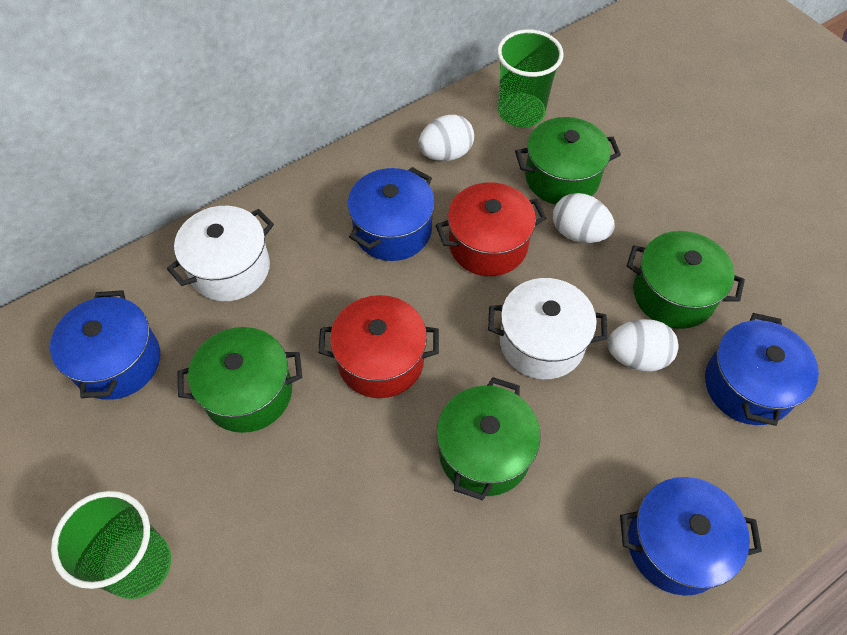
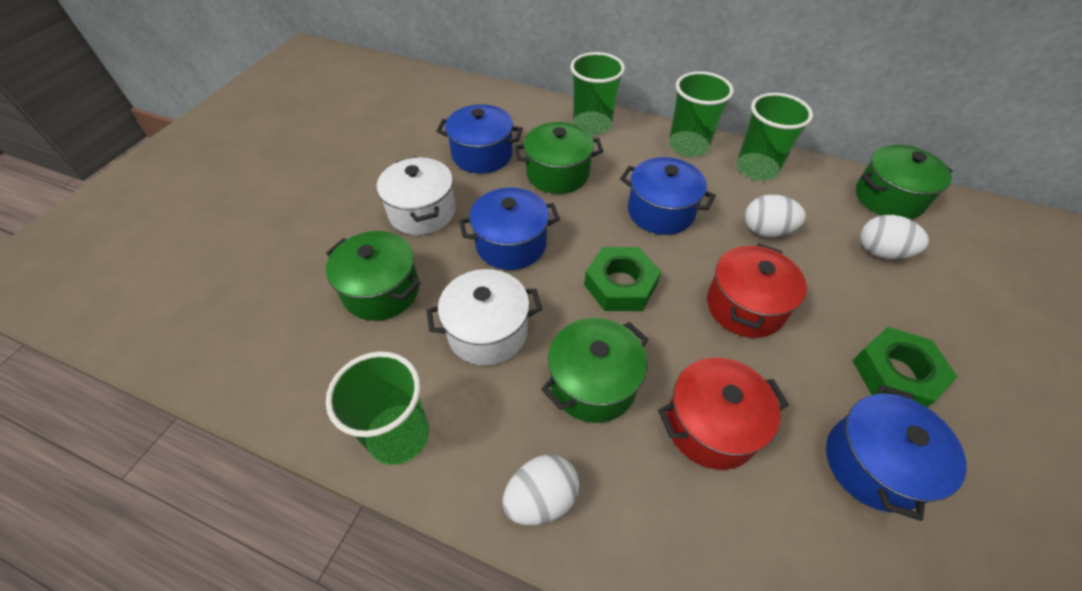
green cup: [51,491,171,599] [497,29,564,127] = 2 -> [326,351,429,465] [570,52,625,135] [669,71,734,157] [737,93,813,180] = 4
green nut: none = 0 -> [584,247,661,311] [852,327,958,407] = 2

